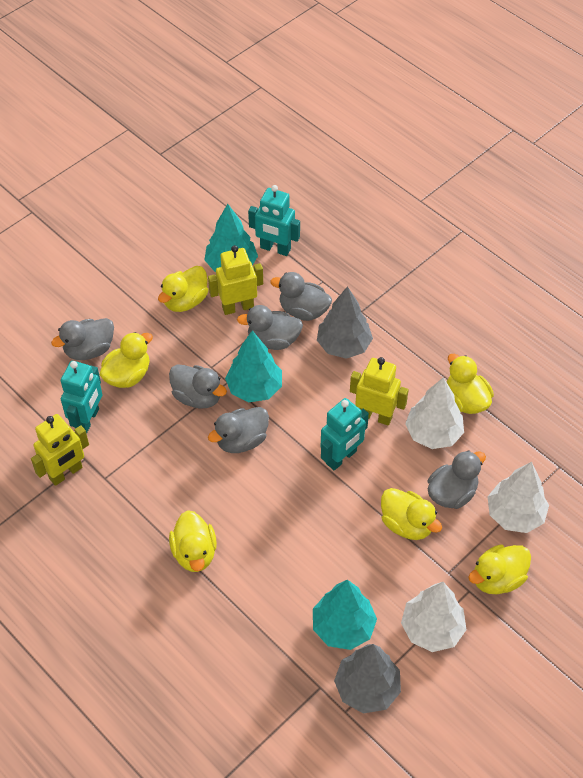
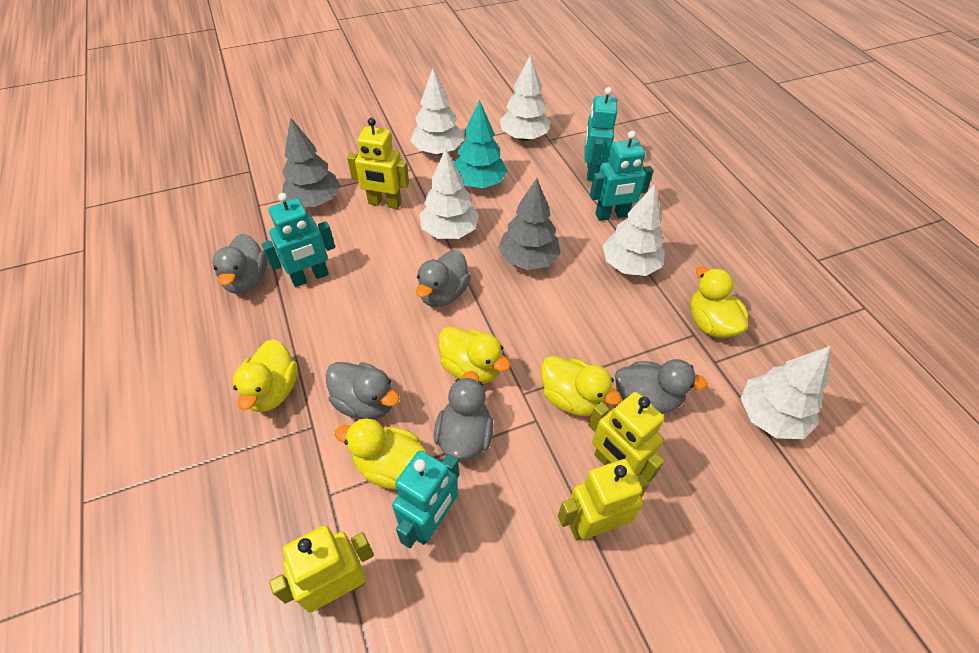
grey duck: [51,318,114,360] [169,364,227,409] [208,407,269,453] [237,305,303,350] [270,272,332,321] [427,450,486,509] = 6 -> [212,234,268,294] [326,362,400,420] [416,250,471,307] [434,371,494,461] [615,359,708,414] = 5
turquoise robot: [61,361,102,434] [248,185,300,256] [321,398,369,471] = 3 -> [262,193,335,287] [392,451,459,548] [584,87,617,181] [590,131,653,221] = 4
turquoise tree: [204,204,258,272] [225,330,282,402] [313,580,377,650] = 3 -> [454,100,507,188] = 1
white tree: [401,582,467,652] [405,377,464,449] [487,462,549,533] = 3 -> [410,68,464,155] [419,148,479,239] [500,54,551,141] [602,184,665,276] [740,346,831,439] = 5
yellow duck: [100,332,153,388] [158,266,209,312] [169,510,217,572] [381,488,442,540] [447,354,494,414] [468,544,531,594] = 6 -> [233,339,298,412] [335,419,427,489] [439,326,511,384] [541,356,622,416] [690,267,748,338] = 5
yellow robot: [31,414,89,486] [208,245,263,315] [350,357,409,426] = 3 -> [269,526,374,613] [347,118,409,209] [558,459,649,541] [588,392,665,482] = 4

